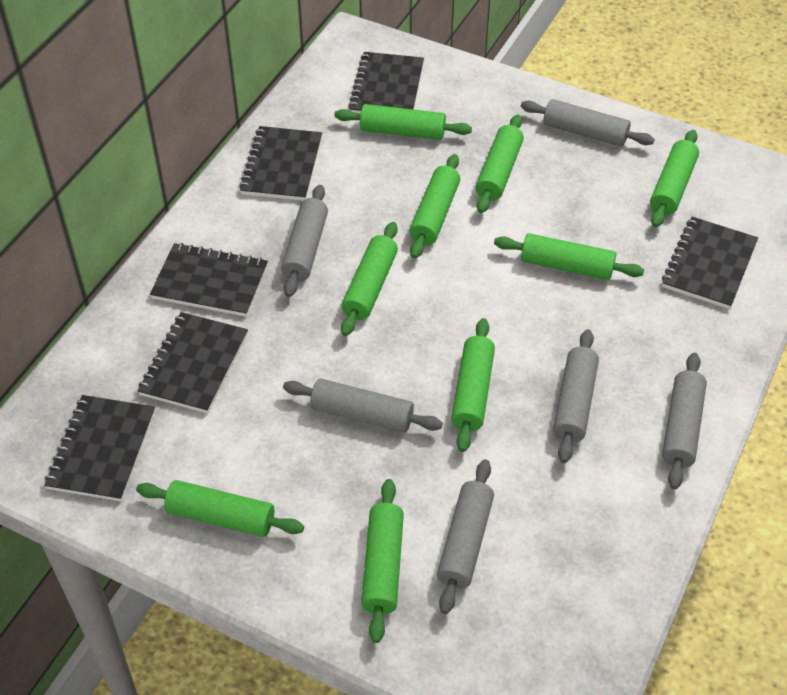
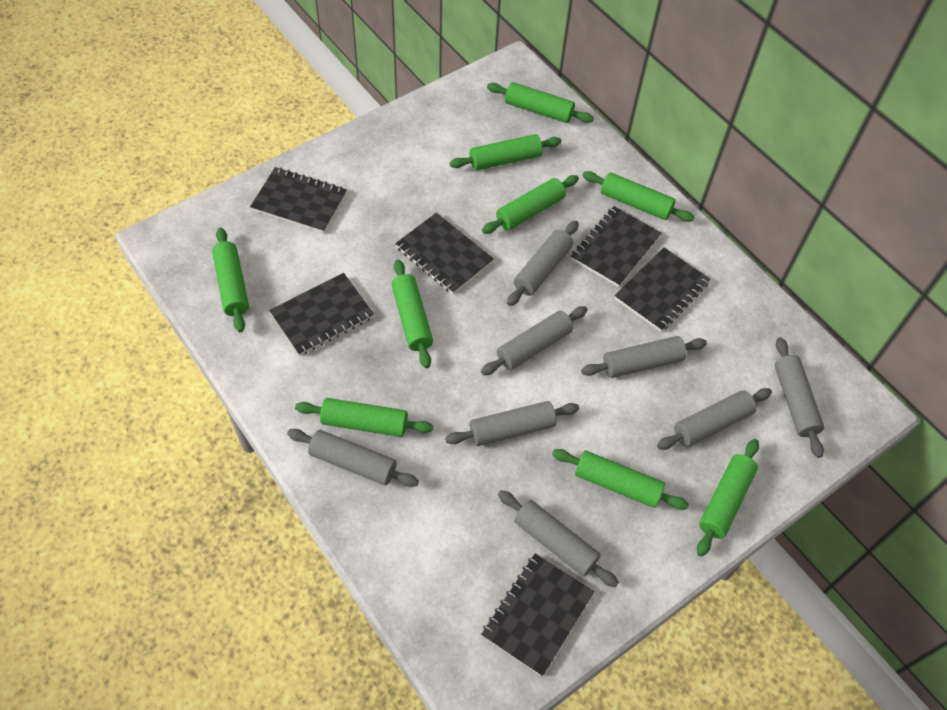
grey rolling pin: [281,185,328,297] [283,378,443,433] [437,460,494,614] [521,99,655,147] [553,329,599,463] [662,353,707,489] = 6 -> [287,429,419,487] [445,401,579,446] [481,306,587,375] [498,490,619,587] [507,221,579,306] [581,336,707,378] [657,388,772,450] [775,337,824,458] = 8

